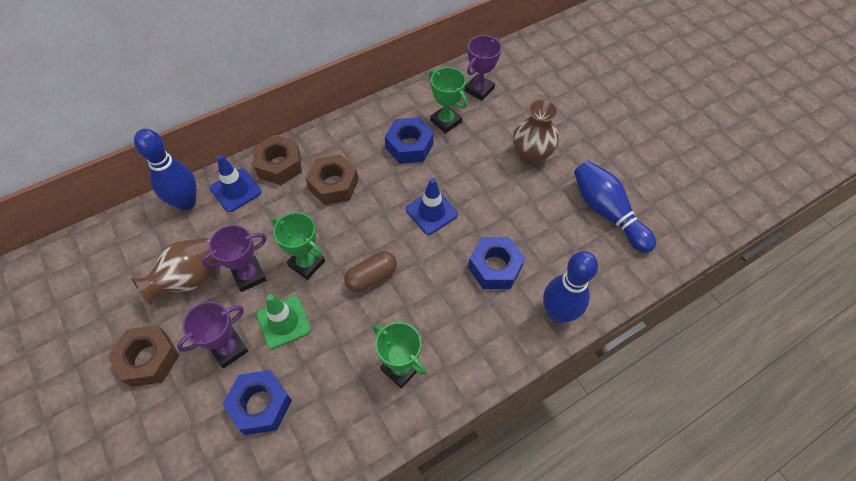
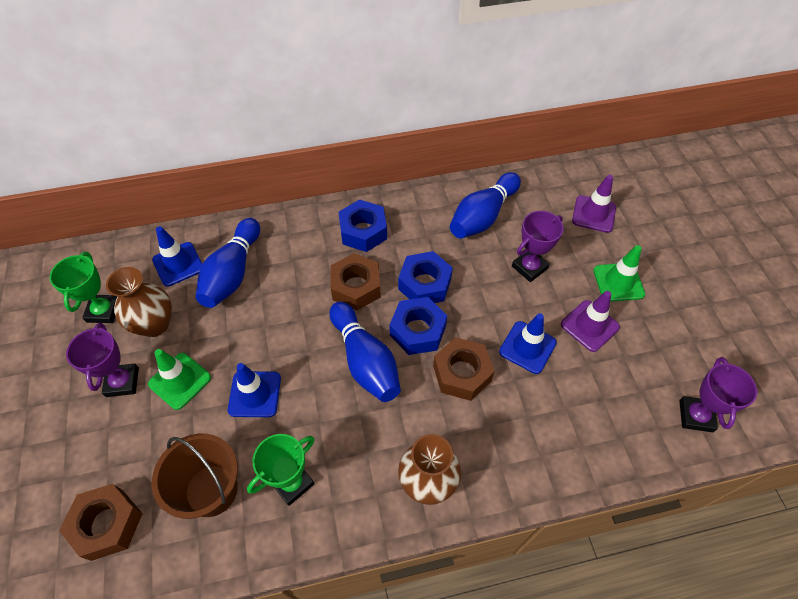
blue traffic cone: [210,155,262,212] [406,178,458,235] = 2 -> [152,226,202,287] [228,363,281,417] [499,313,557,374] = 3
brown bucket: none = 0 -> [152,434,238,519] = 1
brown capsule: [344,251,397,292] = 1 -> none = 0
green traffic cone: [256,294,311,349] = 1 -> [148,349,211,410] [593,245,645,302] = 2
green trophy: [272,212,325,280] [373,322,427,388] [429,67,468,134] = 3 -> [50,252,117,323] [247,434,315,506] = 2
purple traffic cone: none = 0 -> [561,291,620,352] [572,175,616,233] = 2

